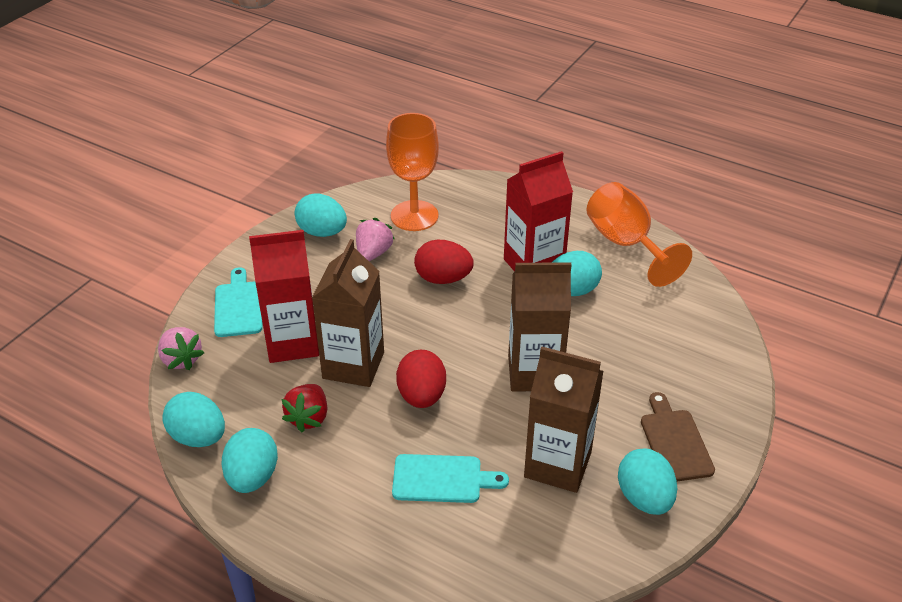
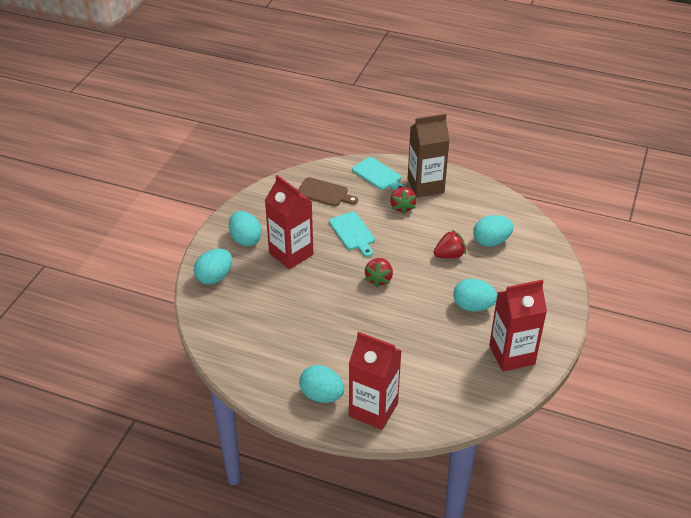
brown carton: [312,239,384,387] [508,262,572,391] [524,346,604,493] = 3 -> [408,113,450,197] = 1
orange goblet: [386,113,439,231] [587,182,692,287] = 2 -> none = 0
pink strawberry: [158,327,204,370] [356,218,395,261] = 2 -> none = 0
red carton: [249,230,319,363] [504,151,573,272] = 2 -> [265,175,313,269] [349,331,402,430] [489,279,547,372] = 3
red egg: [396,350,446,408] [414,239,474,284] = 2 -> none = 0
red strawberry: [282,384,328,432] = 1 -> [365,258,393,288] [390,187,417,215] [433,230,466,258] = 3

